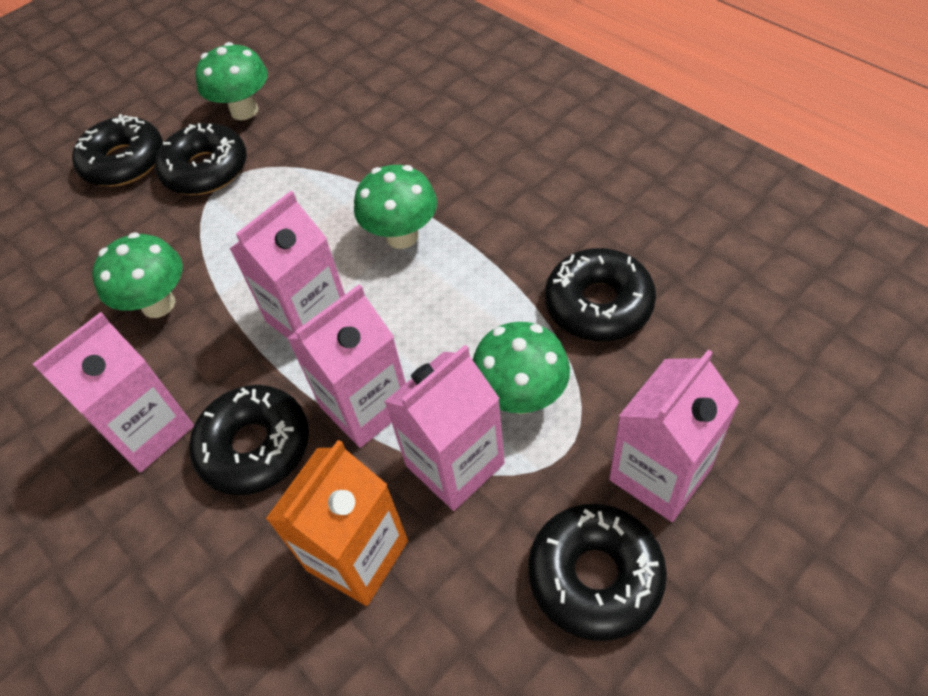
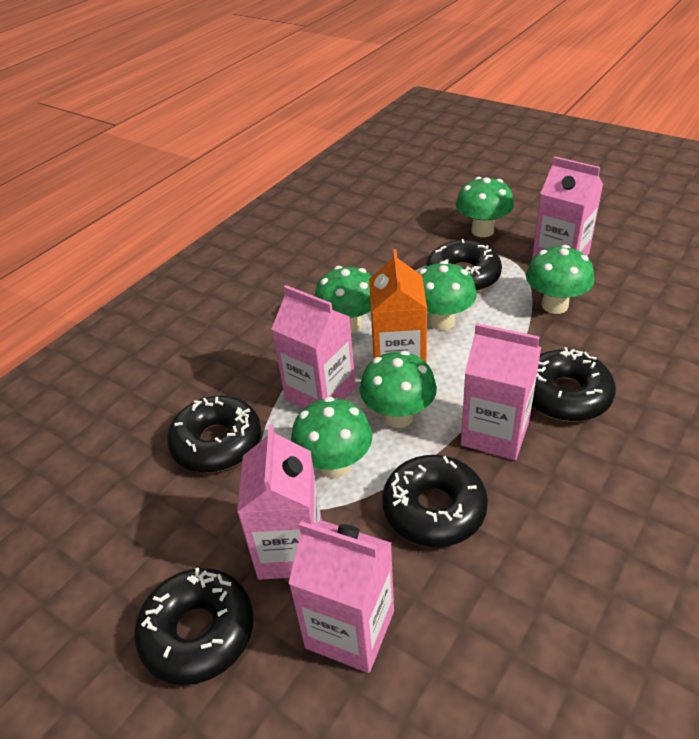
green mushroom: [92,232,183,318] [195,42,268,120] [354,165,437,249] [473,322,570,414] = 4 -> [291,397,372,478] [315,266,372,333] [360,351,437,428] [418,261,477,331] [456,177,514,237] [526,245,594,314] = 6

